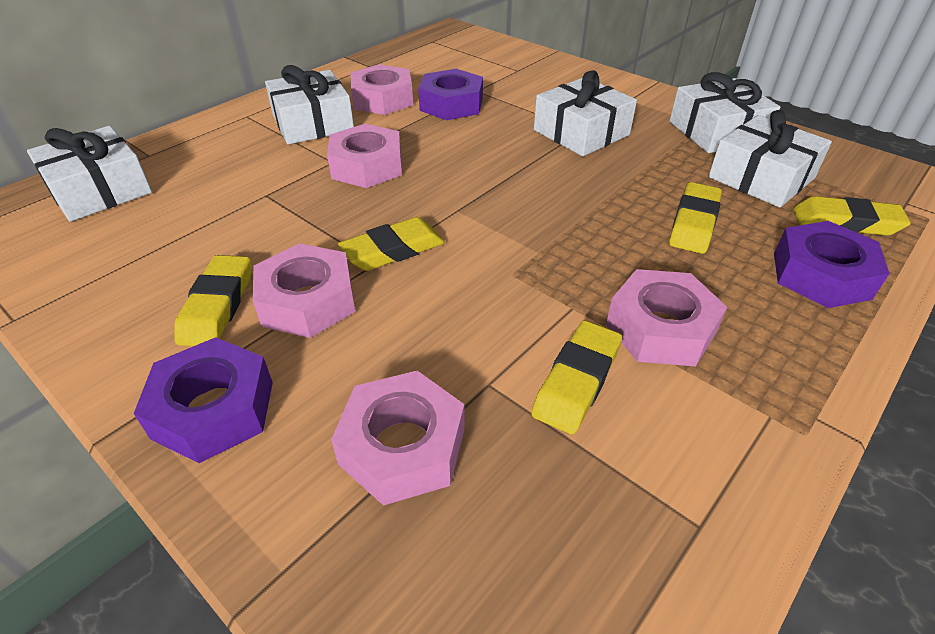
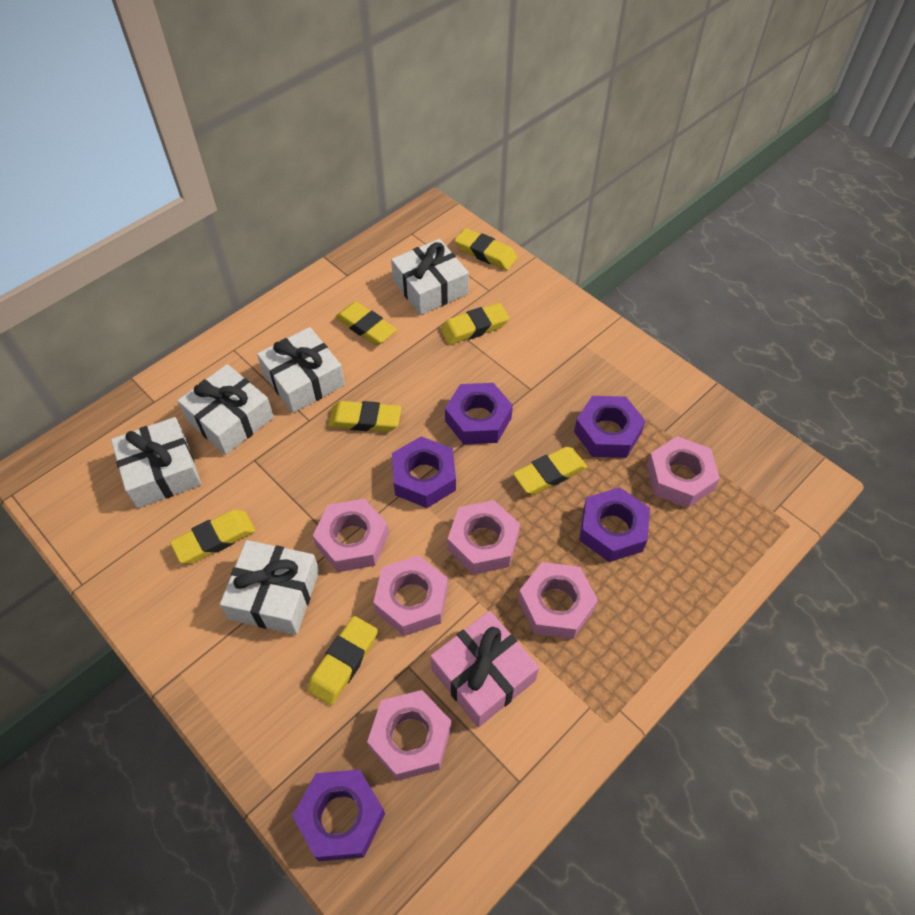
pink gift: none = 0 -> [430,611,539,727] = 1
pink nut: [253,243,355,338] [327,124,402,188] [331,371,465,506] [351,64,413,115] [606,269,727,367] = 5 -> [313,499,389,572] [367,690,451,781] [373,555,448,636] [447,500,520,575] [518,562,598,639] [646,436,720,508] = 6
purple nut: [134,337,273,463] [418,69,483,120] [774,221,890,308] = 3 -> [292,770,385,861] [392,436,456,508] [445,383,513,444] [574,396,645,458] [579,487,650,562] = 5
yellow eraser: [174,255,251,346] [338,217,445,271] [531,321,622,434] [669,182,722,254] [794,196,911,235] = 5 -> [170,510,256,564] [307,616,378,705] [328,401,401,432] [336,302,397,345] [440,303,509,345] [455,228,518,270] [513,446,587,495] = 7

